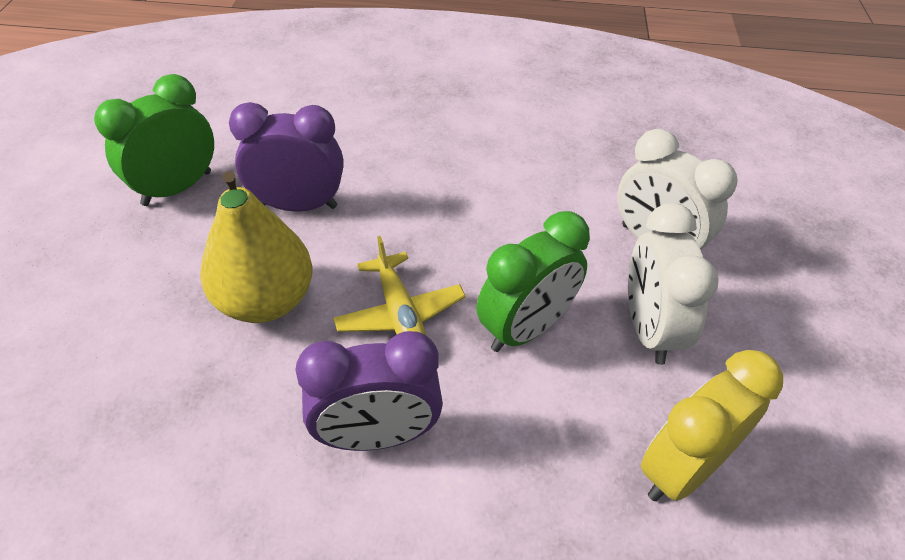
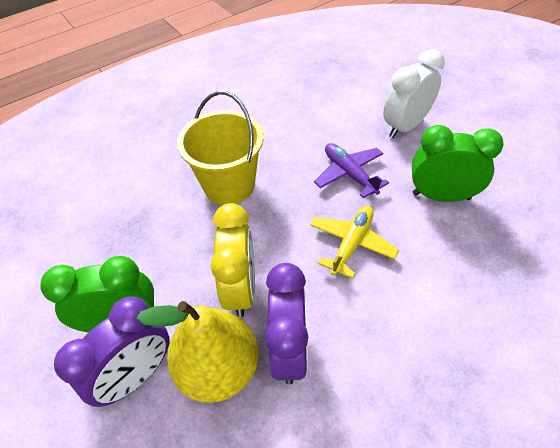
purple plane: none = 0 -> [314,143,389,198] = 1
white clock: [617,129,738,250] [628,203,719,365] = 2 -> [383,49,445,138] = 1
yellow bucket: none = 0 -> [177,91,263,205] = 1

